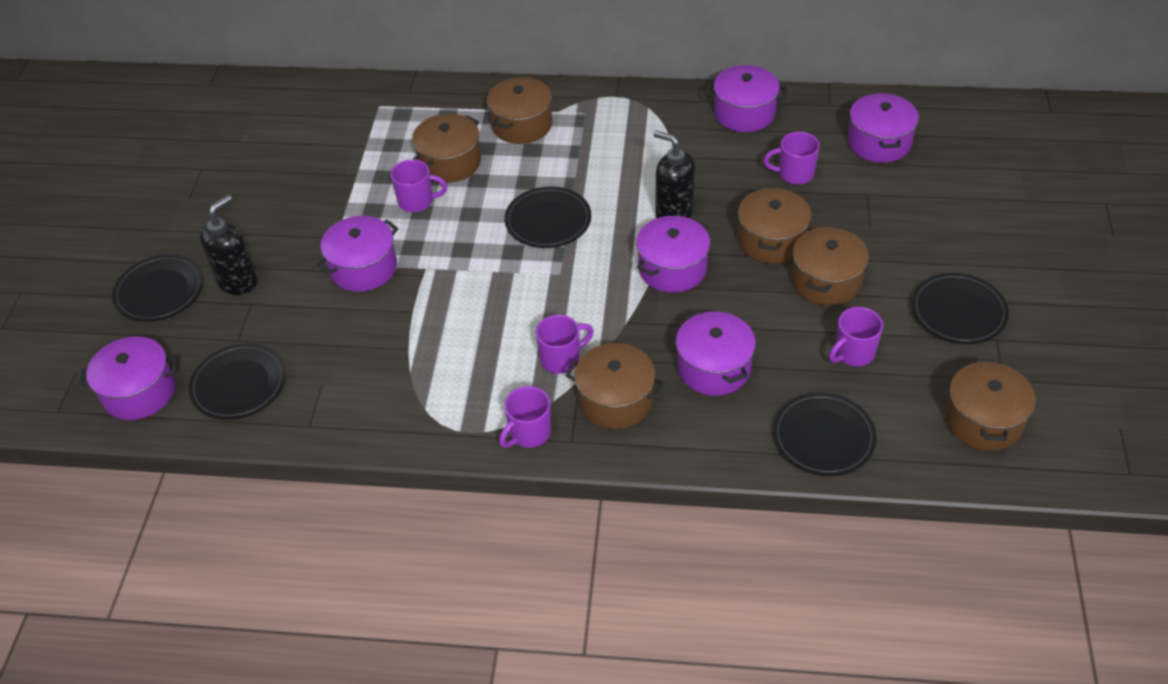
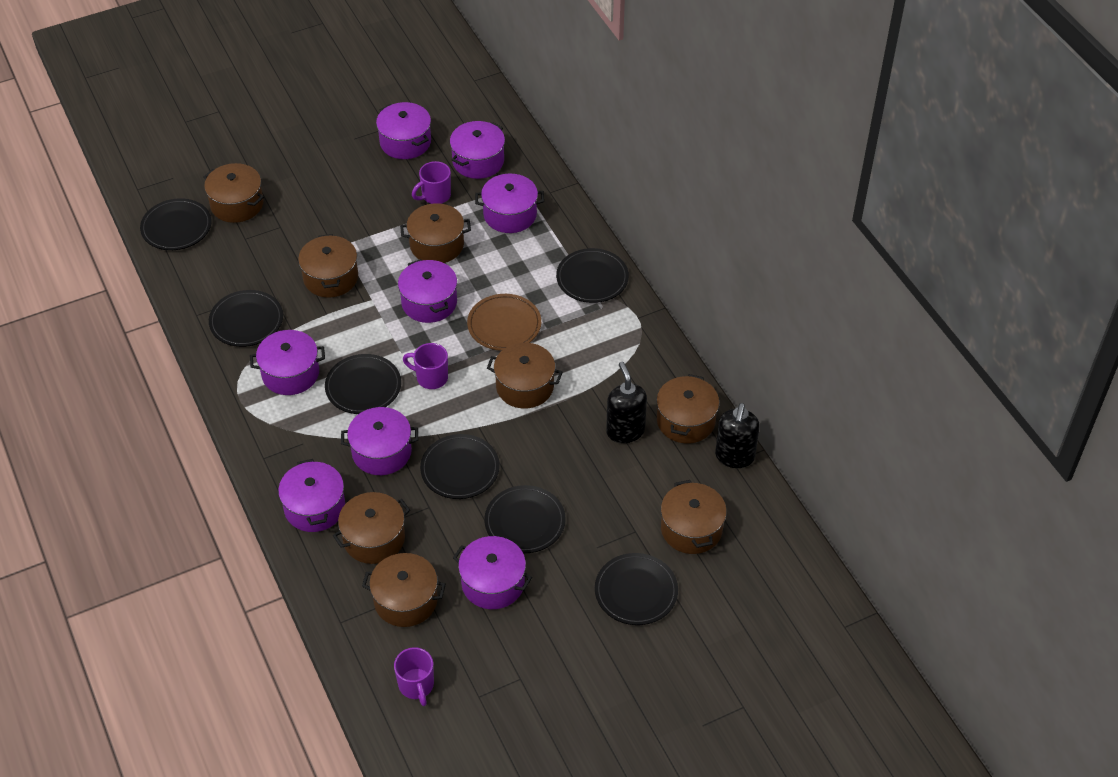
black plate: [112,255,204,322] [189,343,286,420] [505,186,591,248] [773,392,877,476] [911,273,1009,344] = 5 -> [140,198,212,250] [209,290,283,347] [325,354,401,414] [420,434,500,499] [484,485,566,553] [556,248,629,303] [595,553,678,625] = 7
brown plate: none = 0 -> [467,294,541,351] = 1
brown pot: [412,114,481,183] [487,77,552,144] [566,343,665,429] [738,187,811,264] [792,226,869,305] [945,359,1036,451] = 6 -> [204,163,264,223] [298,234,358,298] [333,492,410,564] [362,553,446,627] [400,203,471,263] [487,343,563,409] [656,374,719,443] [661,480,727,554] = 8
purple mug: [391,159,447,212] [499,386,551,448] [536,315,594,374] [764,132,820,185] [829,307,883,366] = 5 -> [394,647,434,706] [403,343,448,389] [412,161,451,204] = 3
purple pot: [79,336,178,420] [317,216,398,292] [636,216,710,293] [676,311,756,396] [706,65,787,132] [848,93,919,163] = 6 -> [250,330,325,395] [278,459,345,532] [341,407,418,475] [376,102,431,159] [398,259,457,323] [450,121,505,179] [453,536,532,609] [475,174,544,233] = 8

